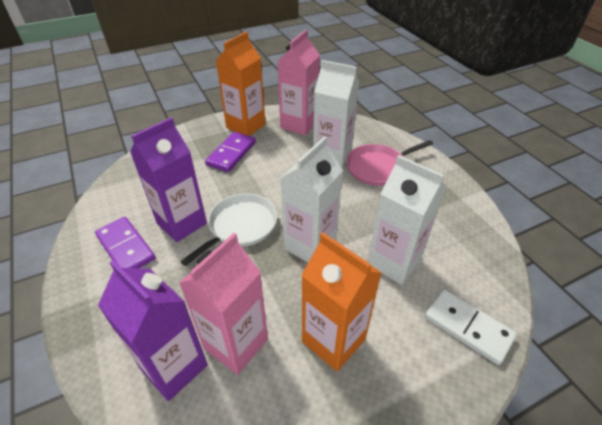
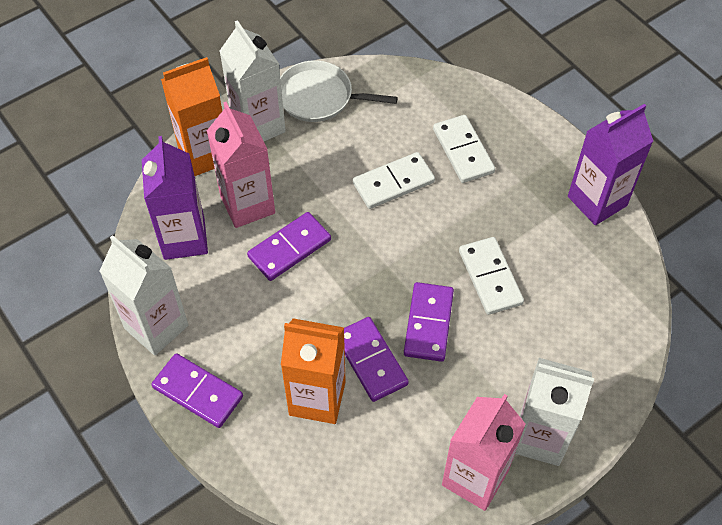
pink pan: [346,140,433,186] = 1 -> none = 0
purple domino: [95,217,156,268] [205,132,256,172] = 2 -> [151,353,243,428] [247,212,331,281] [344,317,409,402] [404,282,454,362] = 4
white domino: [425,289,517,365] = 1 -> [353,152,435,209] [433,115,495,183] [459,237,524,315] = 3

